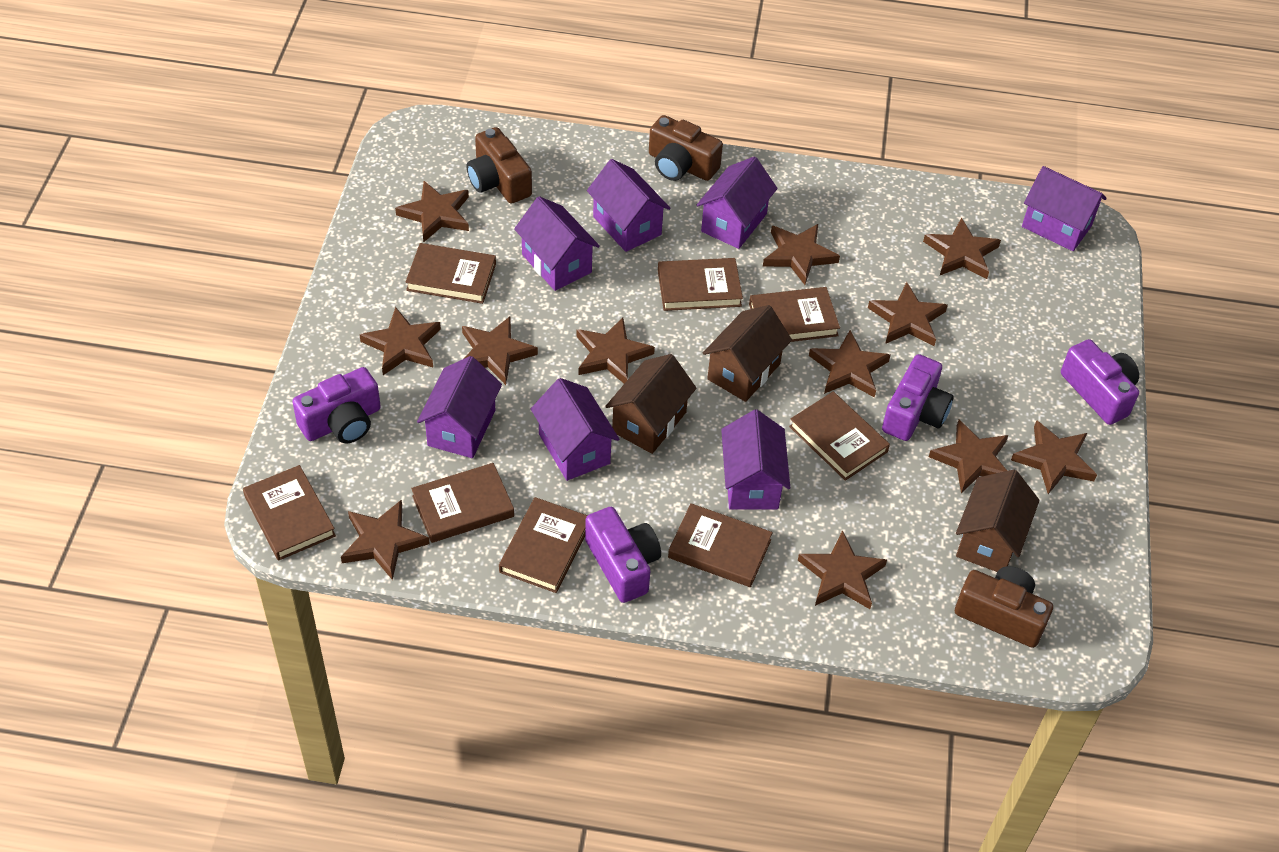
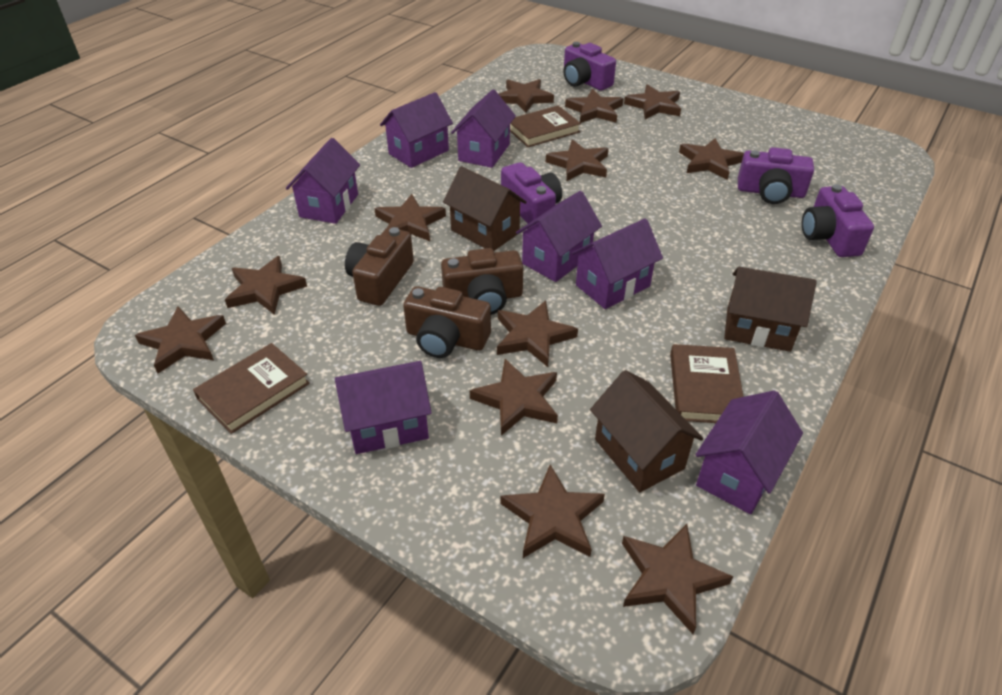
brown book: [243,465,336,561] [405,243,496,304] [411,463,514,543] [499,497,588,593] [658,258,743,311] [668,503,773,587] [749,287,840,342] [789,392,890,481] = 8 -> [193,343,310,434] [510,105,581,147] [670,344,743,423] = 3

